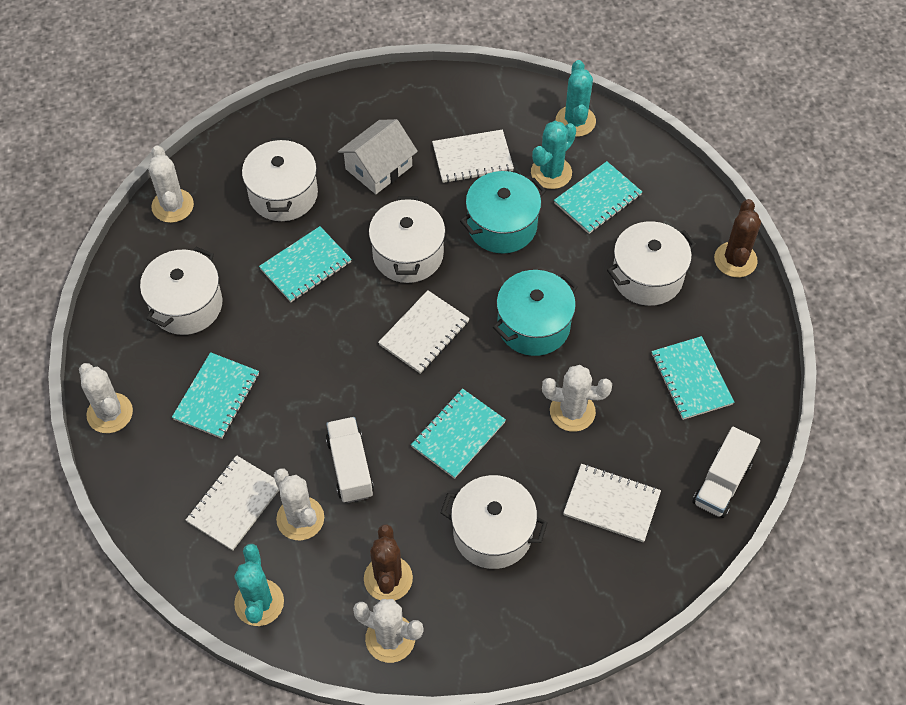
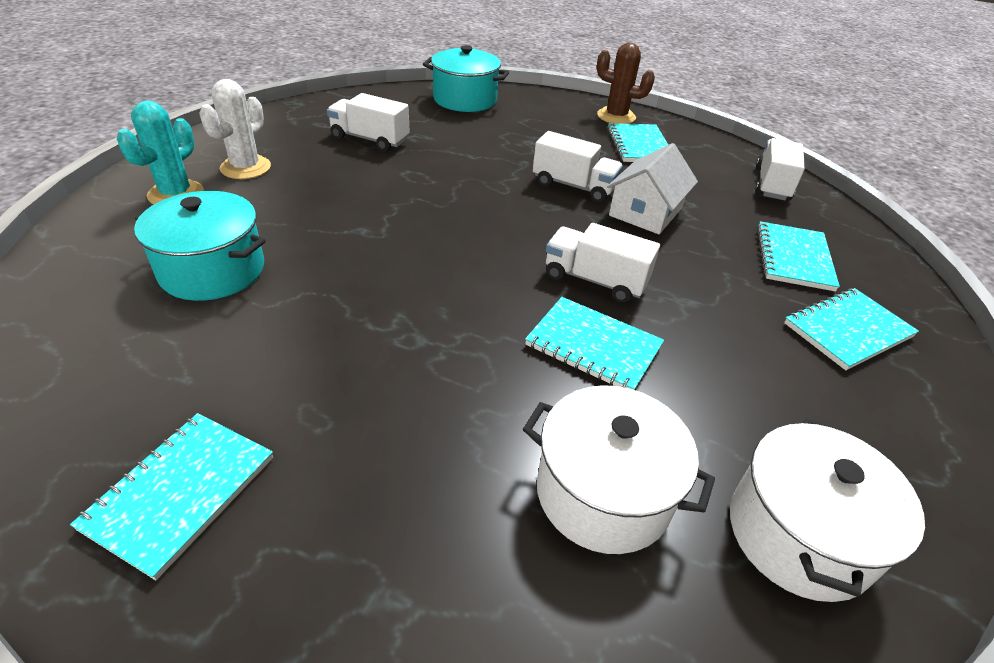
brown cactus: [364,524,413,600] [714,199,761,277] = 2 -> [597,43,655,124] = 1
turquoise cactus: [234,544,284,626] [531,121,576,189] [556,60,596,137] = 3 -> [117,101,204,204] = 1
white cactus: [79,363,133,433] [148,145,194,223] [274,468,324,541] [353,599,424,663] [542,365,612,432] = 5 -> [199,79,271,179] = 1
white notebook: [186,455,279,551] [378,290,470,374] [432,129,514,183] [563,464,661,542] = 4 -> none = 0
white pot: [140,247,222,335] [242,138,318,221] [369,197,445,283] [440,475,548,569] [607,221,696,306] = 5 -> [523,385,715,554] [730,418,925,602] = 2
white truck: [326,417,374,503] [692,427,760,518] = 2 -> [327,93,410,151] [532,131,623,202] [546,223,660,303] [755,138,805,201] = 4

